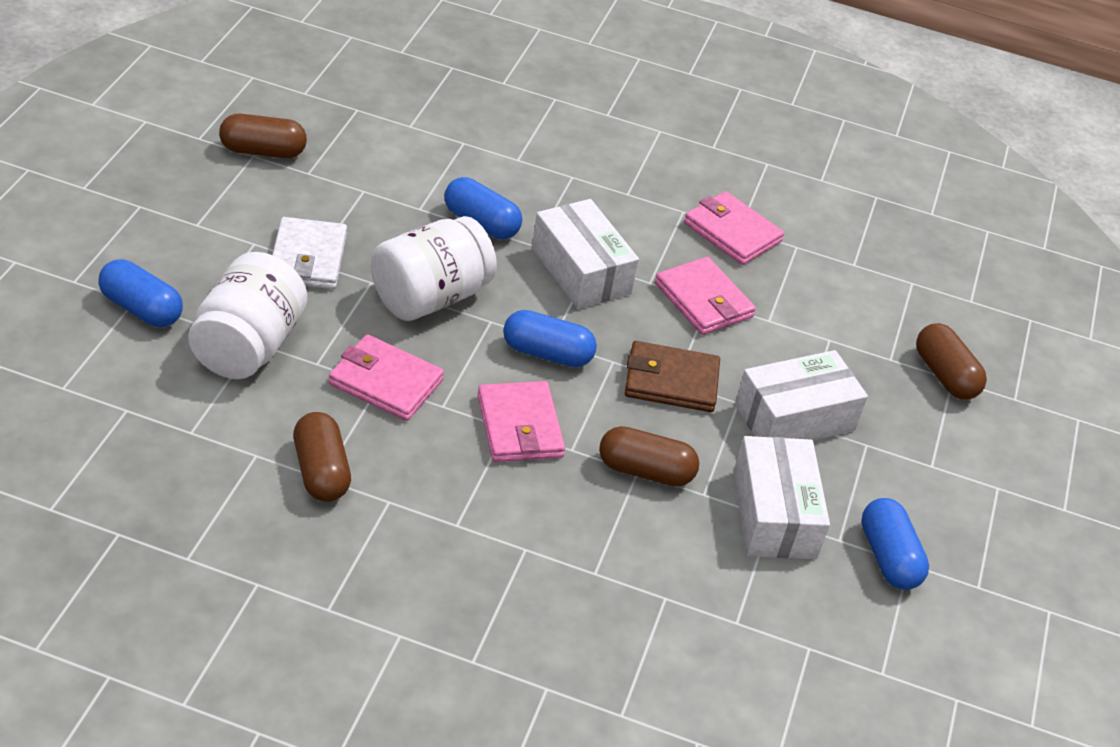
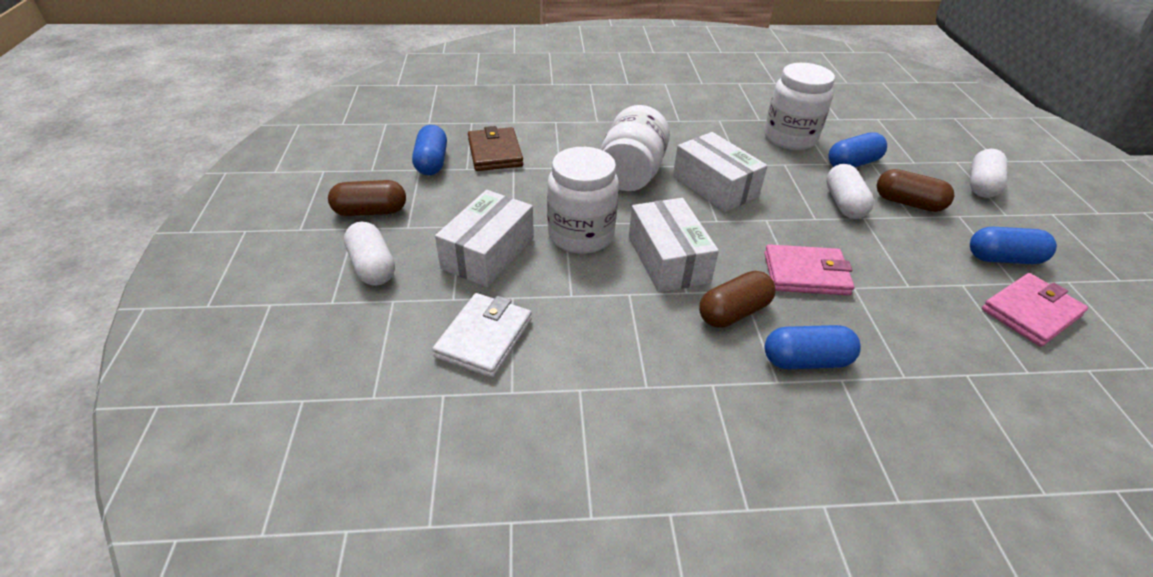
brown capsule: [219,114,307,158] [293,412,351,502] [599,426,699,486] [916,323,987,400] = 4 -> [328,180,406,216] [699,271,776,328] [877,169,954,212] = 3
pink wallet: [329,334,444,421] [477,381,565,462] [655,257,756,335] [684,191,784,265] = 4 -> [764,244,855,296] [982,273,1088,347] = 2
white capsule: none = 0 -> [344,222,395,286] [826,164,874,219] [970,149,1007,198] = 3
white jar: [188,252,307,379] [371,216,497,321] = 2 -> [547,147,619,254] [600,105,670,191] [764,63,835,150] = 3

